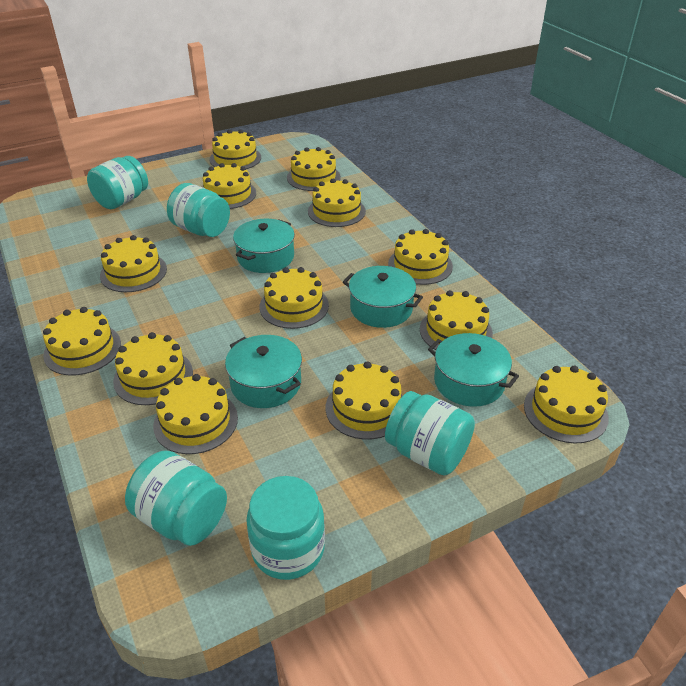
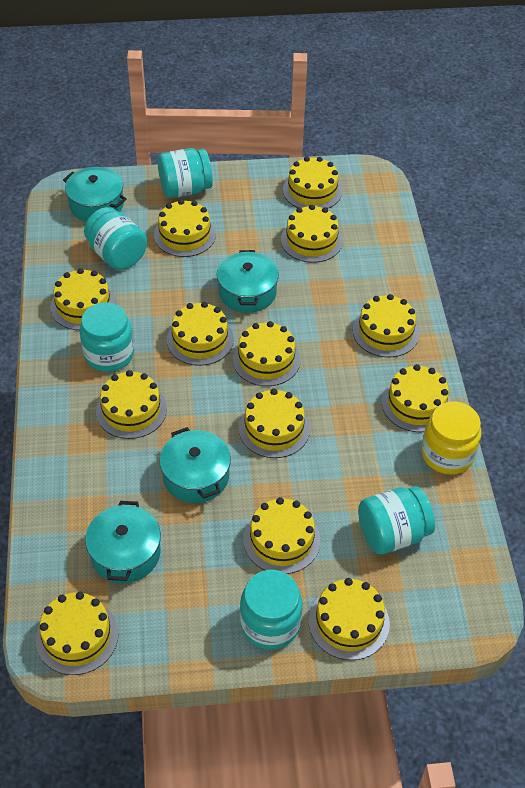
yellow jar: none = 0 -> [421,402,481,475] = 1

